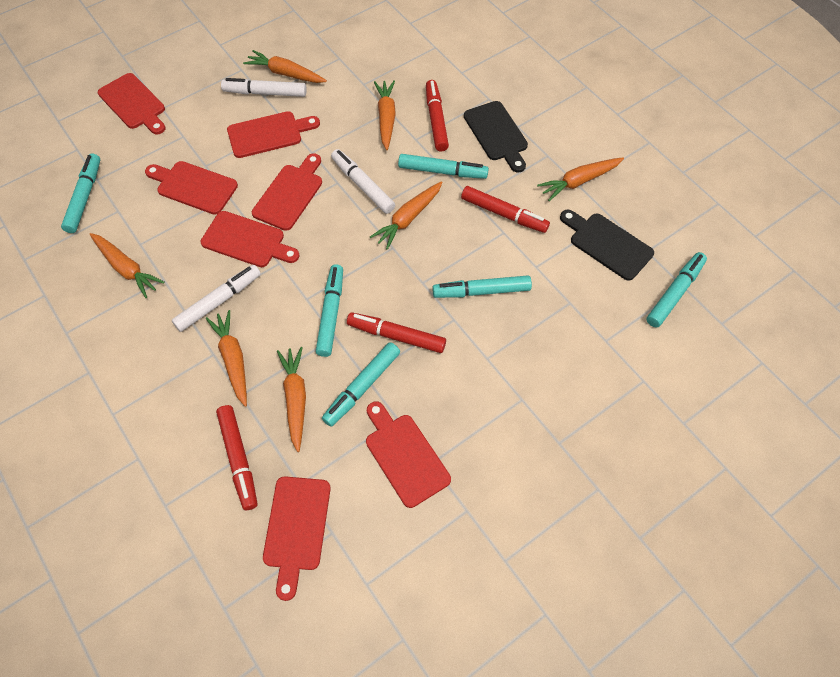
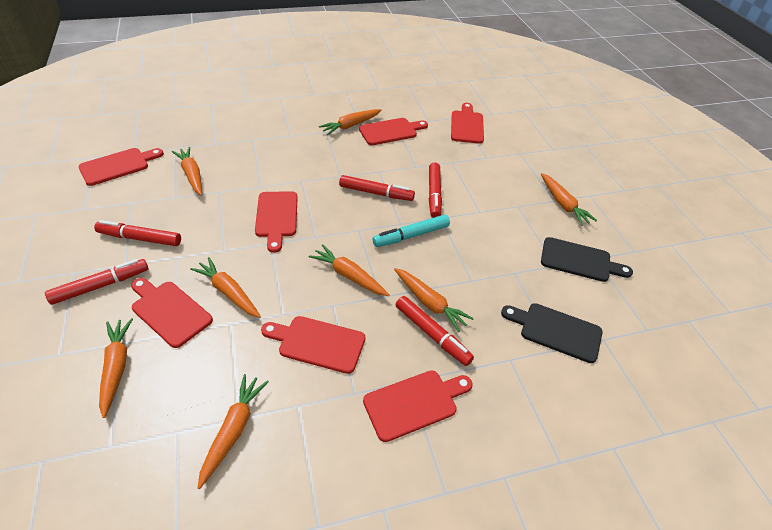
orange carrot: [90,233,165,298] [206,310,247,407] [243,50,327,83] [277,347,306,452] [370,181,443,250] [374,80,396,150] [537,157,624,201] = 7 -> [99,318,133,418] [172,147,202,196] [190,257,261,318] [197,374,269,489] [309,244,390,296] [319,109,382,135] [394,268,474,332] [541,173,597,226] = 8
red marker: [216,405,258,510] [347,312,446,353] [426,80,449,152] [461,186,550,233] = 4 -> [45,259,149,305] [94,220,181,246] [339,175,415,201] [396,296,474,366] [429,163,442,218] = 5
turquoise marker: [61,154,100,233] [316,264,343,357] [322,342,400,427] [398,154,489,179] [432,275,532,298] [646,252,707,328] = 6 -> [373,214,450,247] = 1
white marker: [172,265,261,332] [221,78,307,97] [331,149,395,214] = 3 -> none = 0

